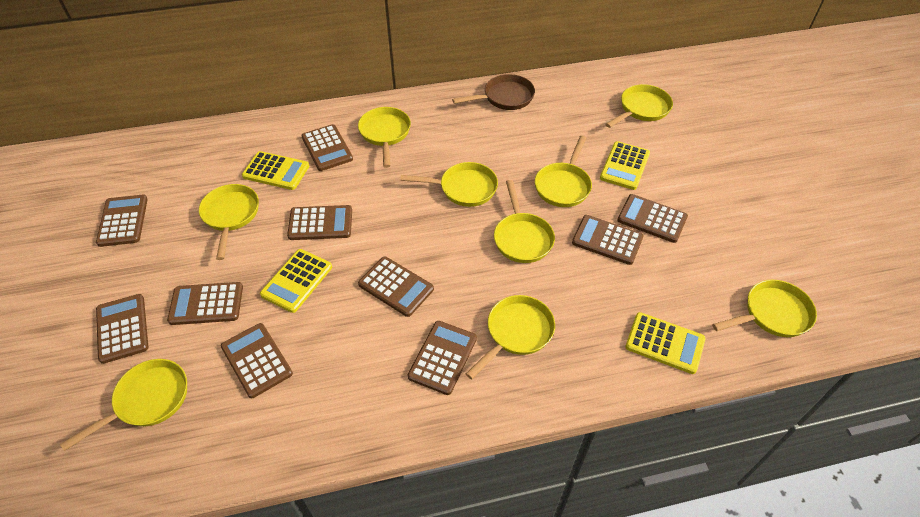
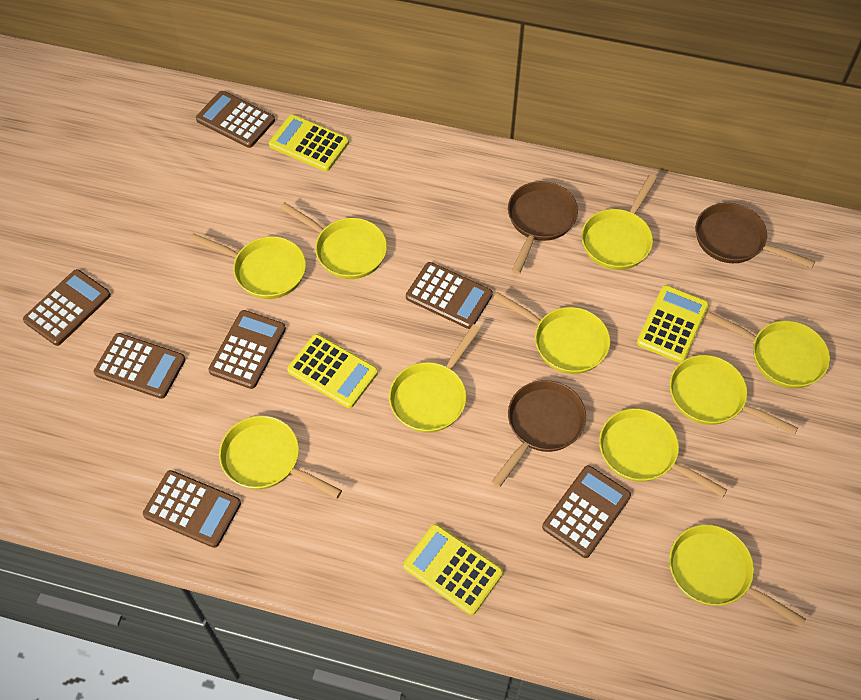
brown calculator: [96,195,148,247] [96,294,148,364] [167,282,243,325] [221,323,293,398] [287,205,352,240] [301,124,353,171] [358,257,434,317] [408,321,477,395] [572,215,644,265] [617,194,688,243] = 10 -> [23,269,111,346] [94,333,186,399] [143,470,241,548] [196,91,275,148] [208,310,286,389] [406,262,493,329] [542,465,631,558] = 7
brown pan: [452,74,535,110] = 1 -> [492,380,586,487] [508,181,578,274] [696,203,815,268] = 3
yellow pan: [60,359,187,451] [199,184,259,260] [358,107,411,168] [400,162,498,207] [466,295,555,379] [494,180,555,263] [535,136,592,207] [605,84,673,128] [712,280,817,337] = 9 -> [190,233,306,299] [219,416,342,499] [280,202,387,279] [389,324,481,433] [493,292,610,374] [581,174,657,270] [599,408,727,497] [669,525,806,627] [670,355,798,435] [705,311,830,388] = 10

